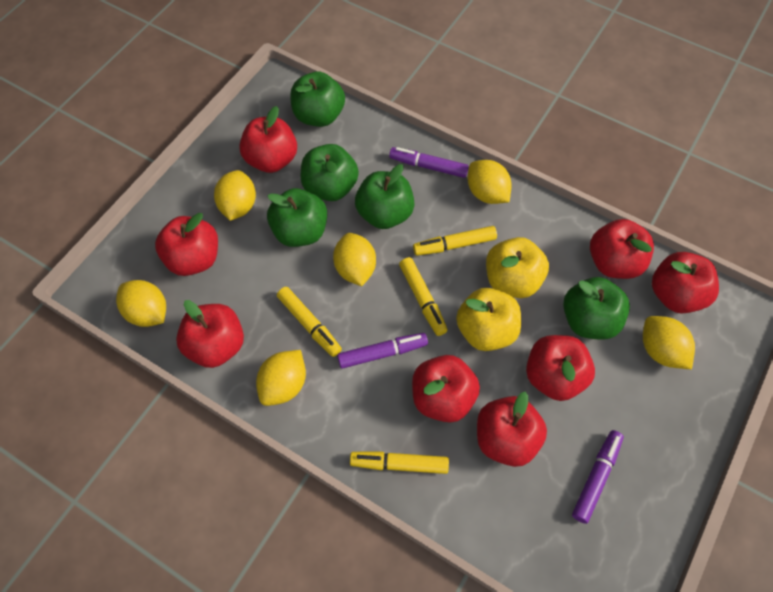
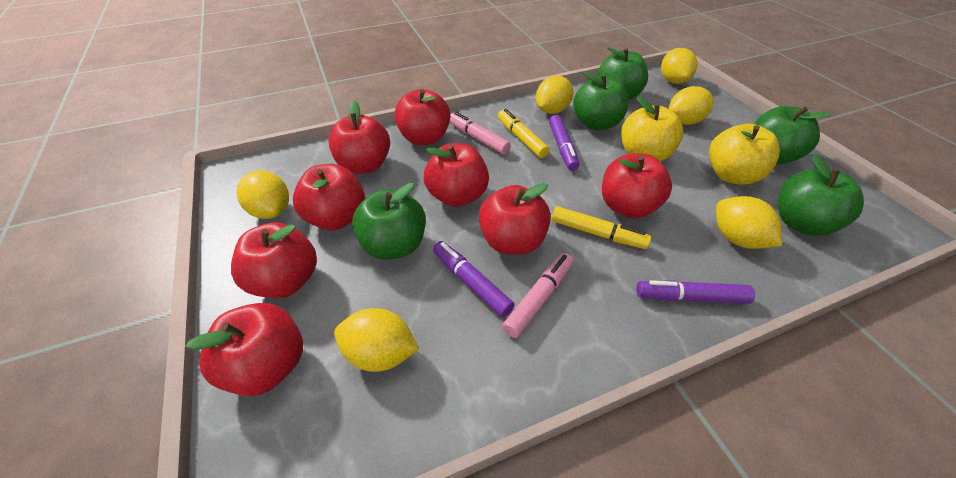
pink marker: none = 0 -> [450,111,511,154] [502,253,573,338] = 2
yellow marker: [277,287,342,357] [350,451,449,474] [399,257,448,336] [413,226,497,256] = 4 -> [498,109,550,158] [552,206,651,249] = 2

